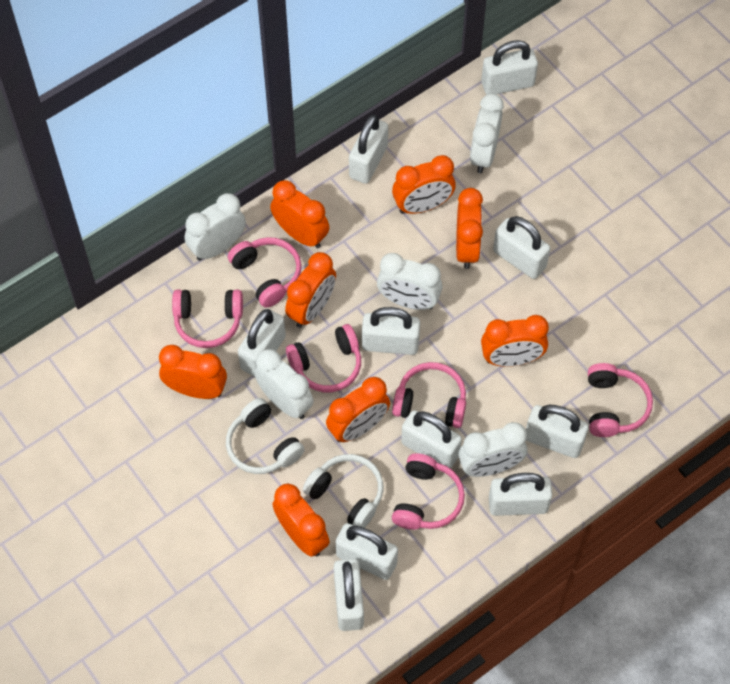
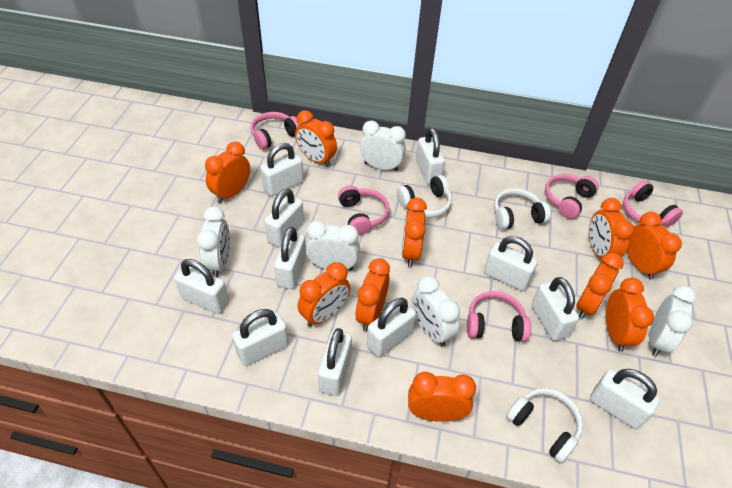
orange clock: [159,345,227,399] [270,180,329,249] [272,484,330,557] [285,252,336,328] [326,377,390,442] [392,155,456,214] [456,188,483,269] [481,315,549,367] = 8 -> [205,141,250,203] [295,110,337,167] [298,262,350,327] [355,258,390,331] [402,198,427,267] [408,372,476,422] [576,253,624,319] [589,198,634,259] [606,278,654,352] [627,212,682,280] = 10
pink headphones: [172,290,243,348] [228,237,302,308] [286,324,361,392] [392,362,466,428] [392,453,465,530] [588,363,653,437] = 6 -> [250,112,300,150] [338,185,390,235] [467,291,531,342] [545,174,599,219] [623,180,683,227] = 5
white headphones: [226,398,305,474] [303,454,384,528] = 2 -> [397,175,452,218] [494,188,551,229] [506,388,583,463] = 3
white padlock: [238,309,286,376] [334,559,364,631] [336,523,398,580] [349,115,388,184] [362,307,420,355] [401,410,462,468] [481,40,538,95] [489,473,552,516] [493,216,550,279] [526,405,589,458] = 10 -> [174,259,229,314] [232,309,289,366] [260,143,303,196] [264,188,304,248] [274,227,306,289] [318,328,352,396] [366,298,416,357] [416,128,445,184] [484,236,538,291] [531,277,579,341] [590,369,660,429] = 11

